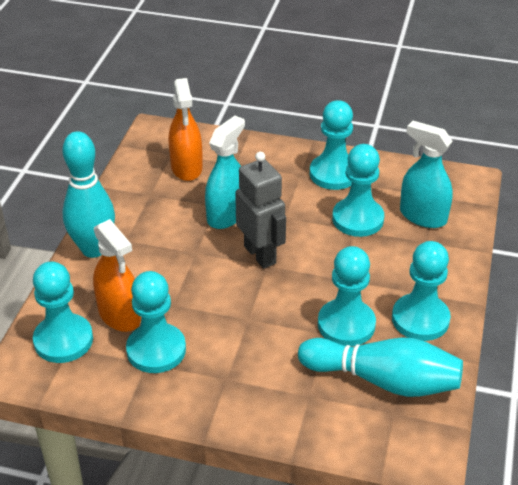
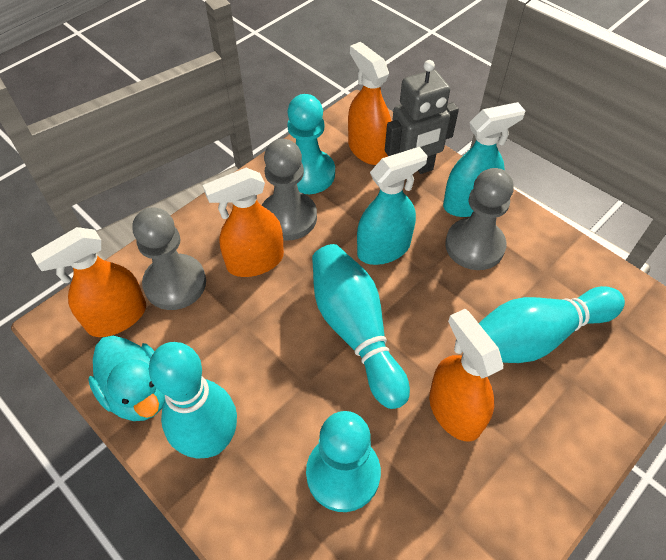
grey pawn: none = 0 -> [133,207,206,310] [262,139,317,240] [445,168,514,270] = 3
orange spray bottle: [93,219,141,332] [169,78,203,181] = 2 -> [31,227,146,337] [203,168,284,277] [348,42,391,165] [429,309,503,441] = 4
turquoise bowling pin: [63,131,115,258] [298,337,463,397] = 2 -> [149,342,237,458] [312,244,410,409] [479,286,625,363] = 3
turquoise duck: none = 0 -> [88,336,165,421] = 1
turquoise pawn: [33,261,93,363] [126,271,186,373] [310,100,353,190] [318,246,376,347] [332,144,384,237] [392,241,451,341] = 6 -> [287,94,335,194] [306,411,381,512] = 2

